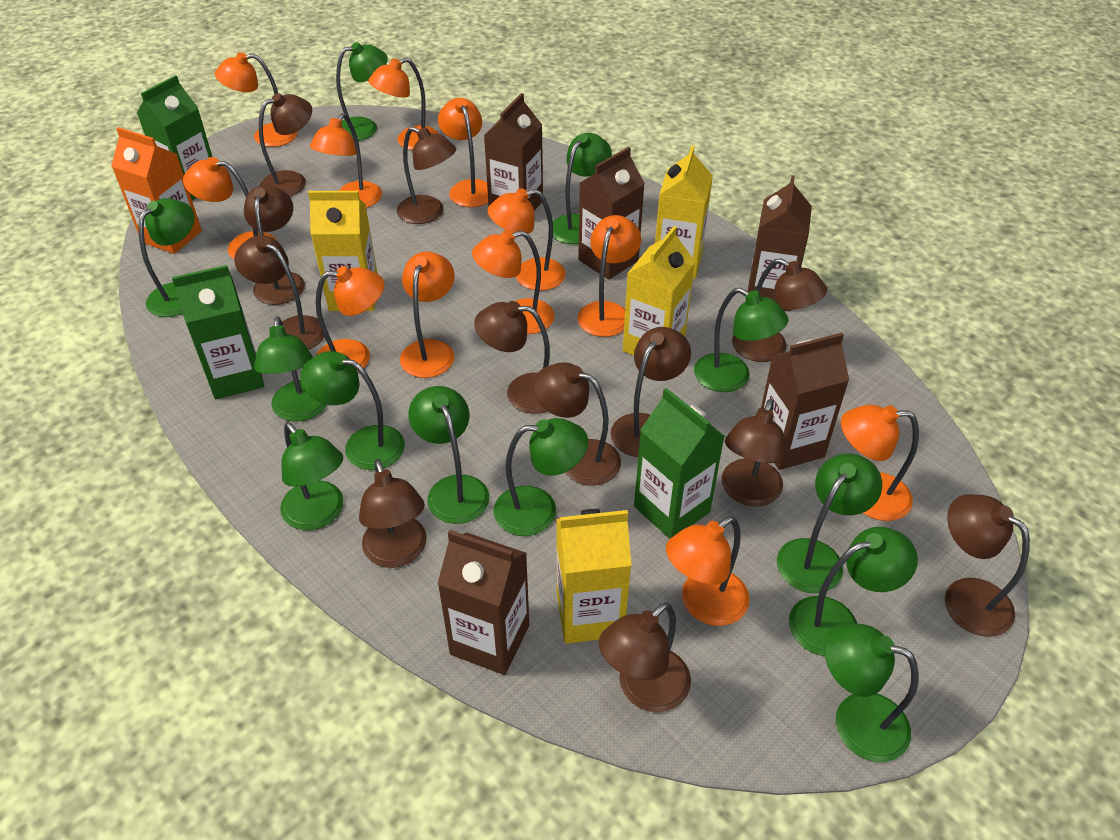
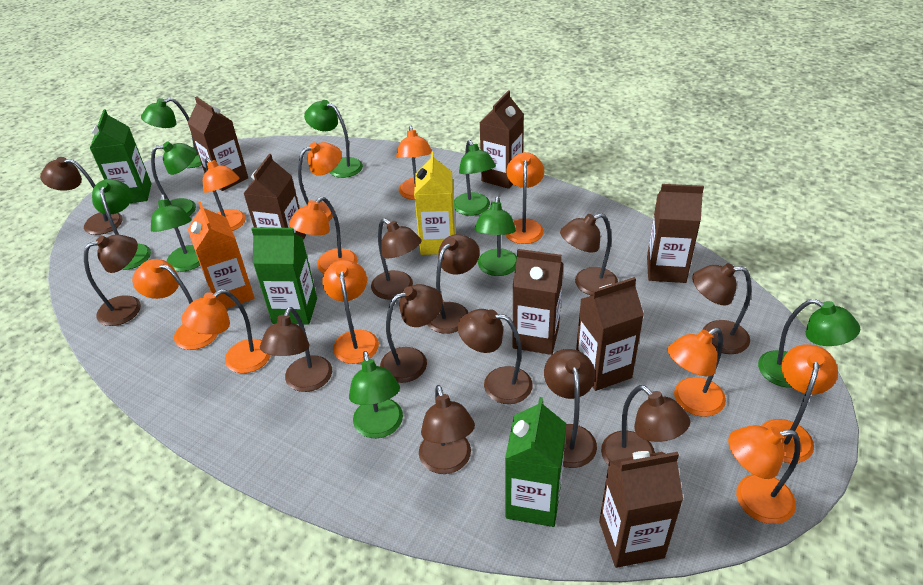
brown carton: [437,530,529,675] [484,93,543,211] [578,147,645,280] [748,175,812,311] [761,333,849,470] = 5 -> [187,97,248,191] [243,154,306,240] [480,90,524,189] [512,249,563,355] [576,277,644,391] [599,451,683,568] [647,184,704,283] = 7
green lamp: [138,198,195,317] [254,316,327,422] [280,422,344,530] [300,351,405,470] [336,42,388,141] [408,386,489,524] [494,418,588,536] [553,133,612,244] [694,287,789,392] [777,454,882,593] [789,527,918,656] [824,623,919,762] = 12 -> [92,179,151,270] [141,98,202,168] [151,142,197,216] [151,194,200,272] [304,100,363,178] [349,351,403,438] [454,140,496,216] [474,196,517,276] [758,299,860,388] = 9
orange lamp: [183,157,277,259] [215,52,297,147] [310,113,382,208] [316,266,384,372] [368,58,439,150] [400,252,455,378] [438,98,488,207] [472,230,555,334] [487,188,566,291] [577,215,641,337] [666,516,750,626] [841,405,919,521] = 12 -> [132,259,218,350] [181,289,271,373] [203,158,246,231] [289,197,357,273] [298,142,342,221] [322,259,379,364] [396,126,432,200] [506,152,544,244] [668,327,726,417] [728,425,801,524] [762,344,838,463] = 11
yellow carton: [308,191,378,311] [556,509,632,644] [623,226,695,355] [655,145,713,279] = 4 -> [414,151,456,255] = 1

